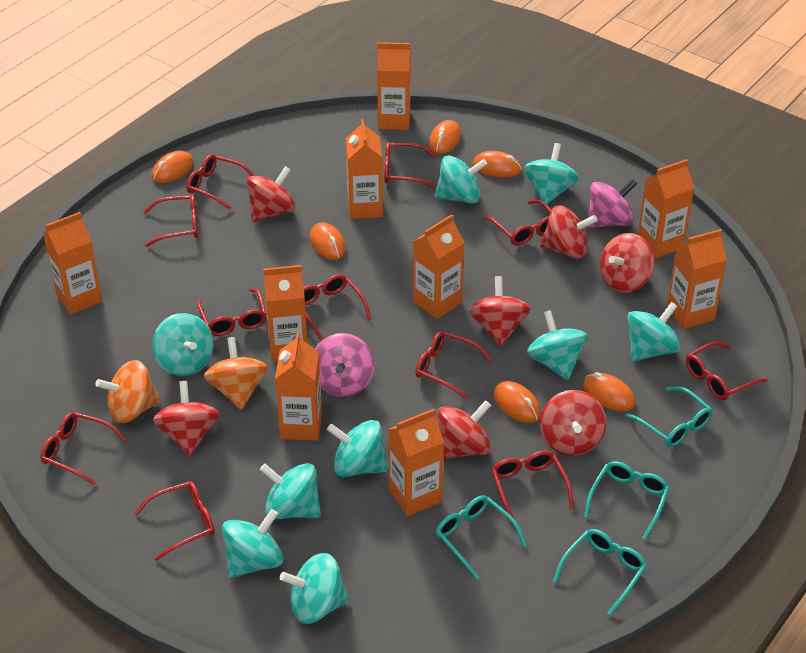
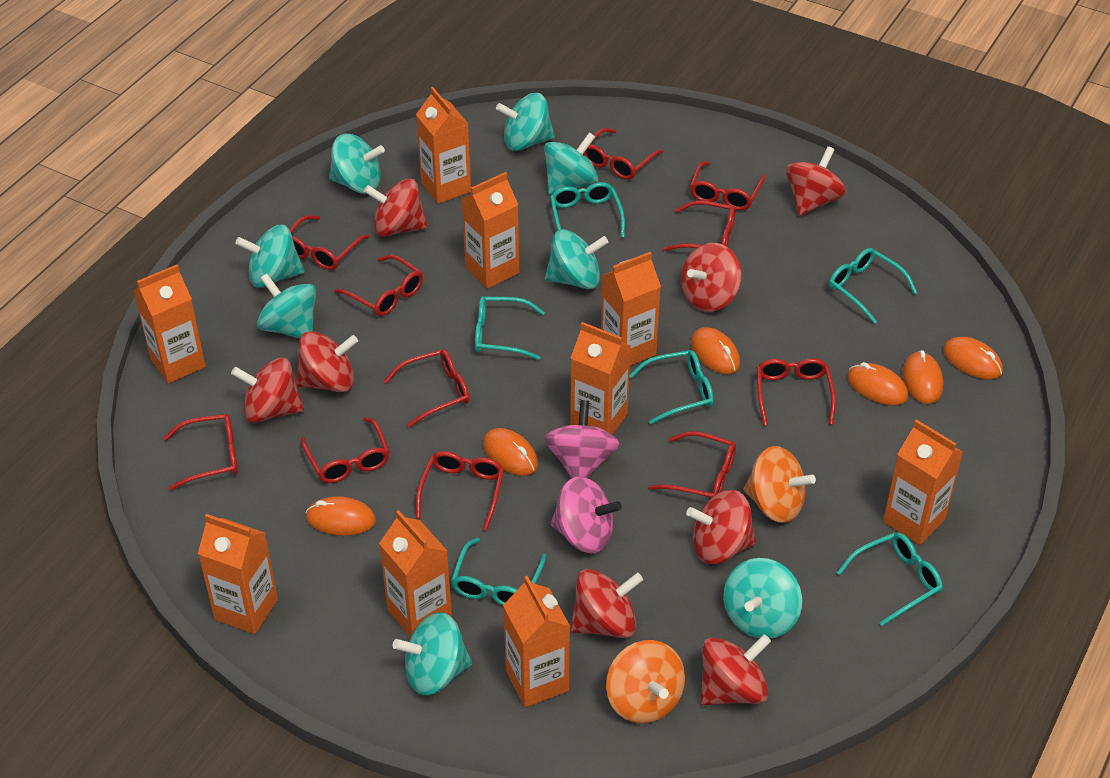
red spinning top: [153,381,220,456] [246,166,296,222] [437,400,491,460] [469,276,530,346] [540,205,597,259] [540,390,606,456] [600,233,654,293] = 7 -> [231,358,304,423] [296,331,358,392] [364,178,428,237] [570,569,643,638] [681,243,742,312] [686,490,756,564] [701,634,771,705] [786,146,846,216] = 8
turquoise glasses: [436,495,527,579] [553,529,647,616] [584,461,670,540] [625,386,713,447] = 4 -> [451,538,546,606] [475,296,545,360] [550,182,625,238] [629,350,714,425] [829,248,917,324] [837,532,943,626] = 6
turquoise spinning top: [152,313,214,376] [222,509,283,578] [260,463,321,519] [280,553,350,624] [327,420,388,477] [435,155,487,204] [524,143,579,204] [527,310,588,380] [627,302,681,362] = 9 -> [235,225,305,288] [257,273,316,338] [329,134,385,194] [393,612,472,695] [496,93,555,151] [544,132,598,195] [545,229,608,289] [723,558,802,639] = 8

